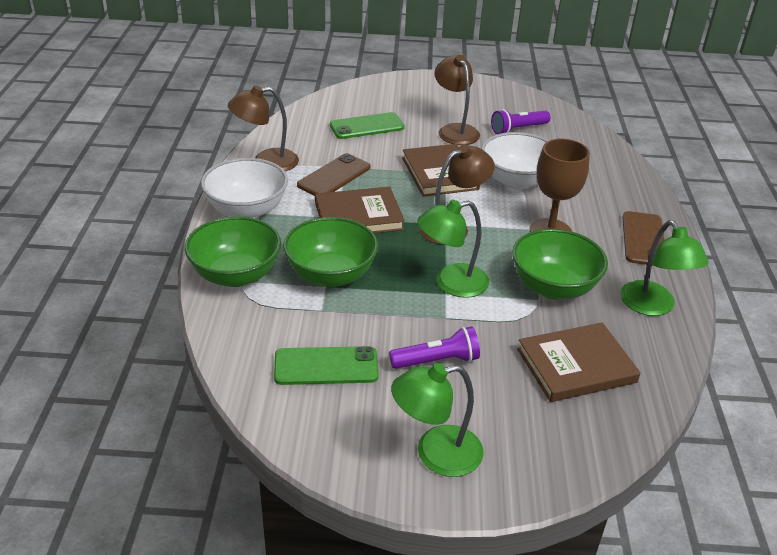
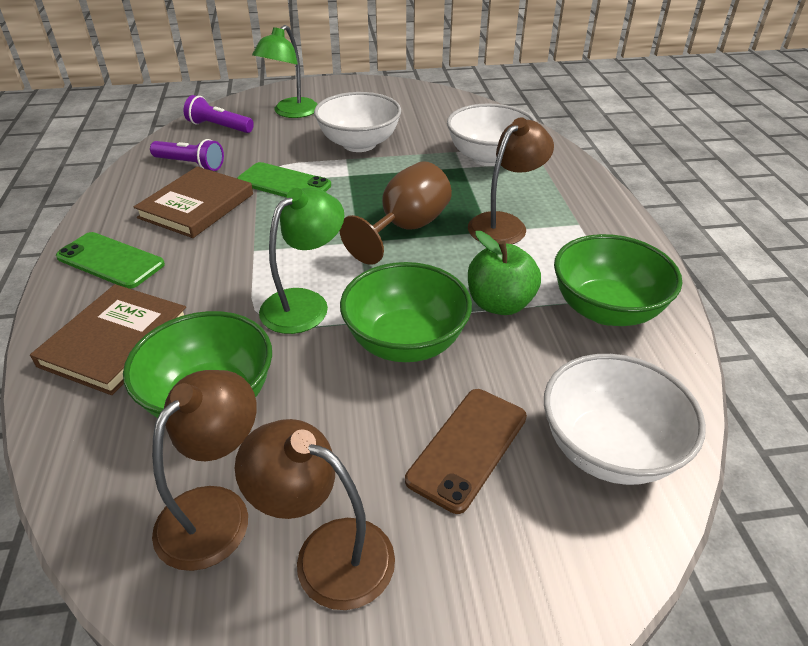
brown book: [315,187,405,234] [402,144,480,197] [517,322,641,402] = 3 -> [30,284,186,395] [134,166,253,238] = 2
brown phone: [297,153,370,196] [622,211,664,266] = 2 -> [405,389,527,514] = 1
green apple: none = 0 -> [468,231,541,315] = 1
green lamp: [391,363,484,477] [417,200,489,298] [620,220,709,316] = 3 -> [252,25,318,118] [259,188,344,334] = 2
white bowl: [201,158,288,219] [481,132,549,190] = 2 -> [314,92,401,152] [447,104,536,166] [544,354,706,485] = 3

